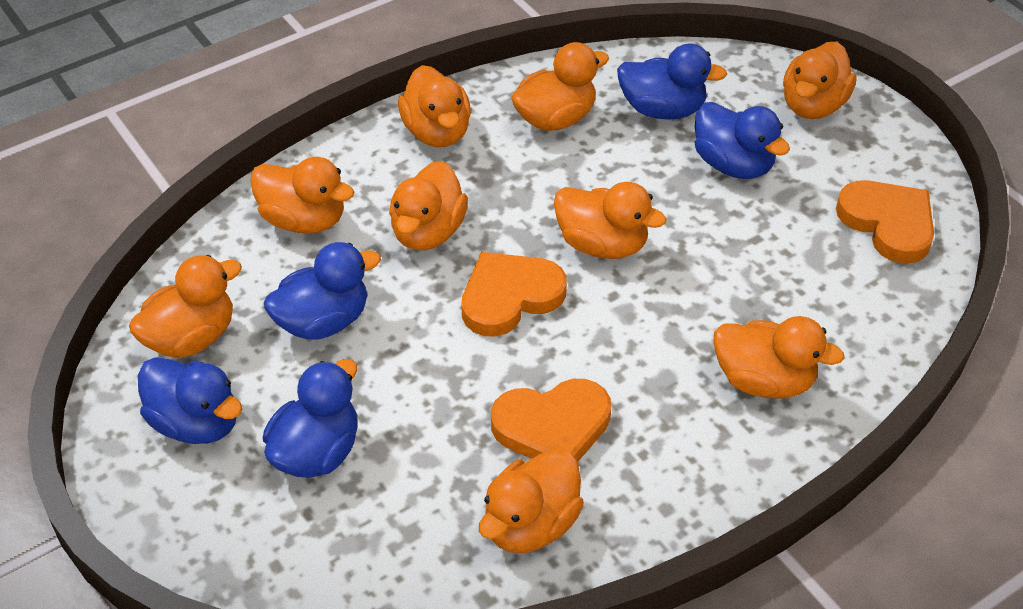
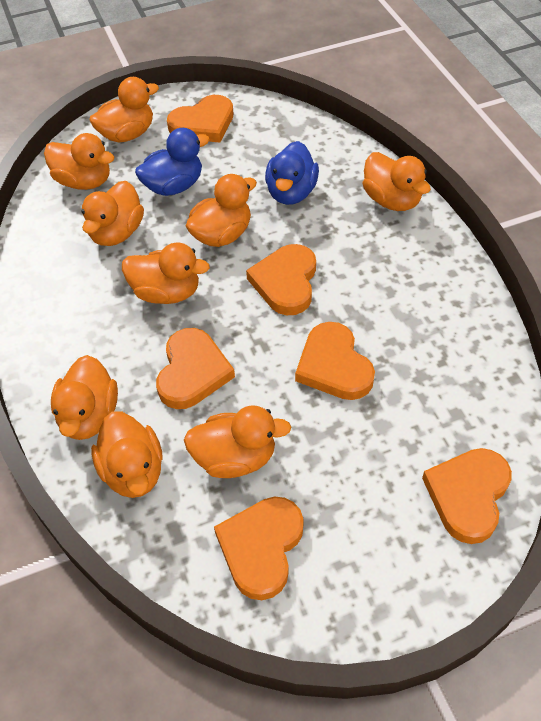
blue duck: [138,357,242,444] [263,359,358,478] [264,242,381,340] [617,43,727,120] [695,102,790,179] = 5 -> [135,128,210,196] [265,141,319,205] = 2
orange heart: [461,252,567,337] [491,379,611,462] [836,180,934,263] = 3 -> [156,328,235,409] [167,95,233,143] [214,497,304,600] [246,244,316,315] [295,322,375,400] [422,448,512,544] = 6

